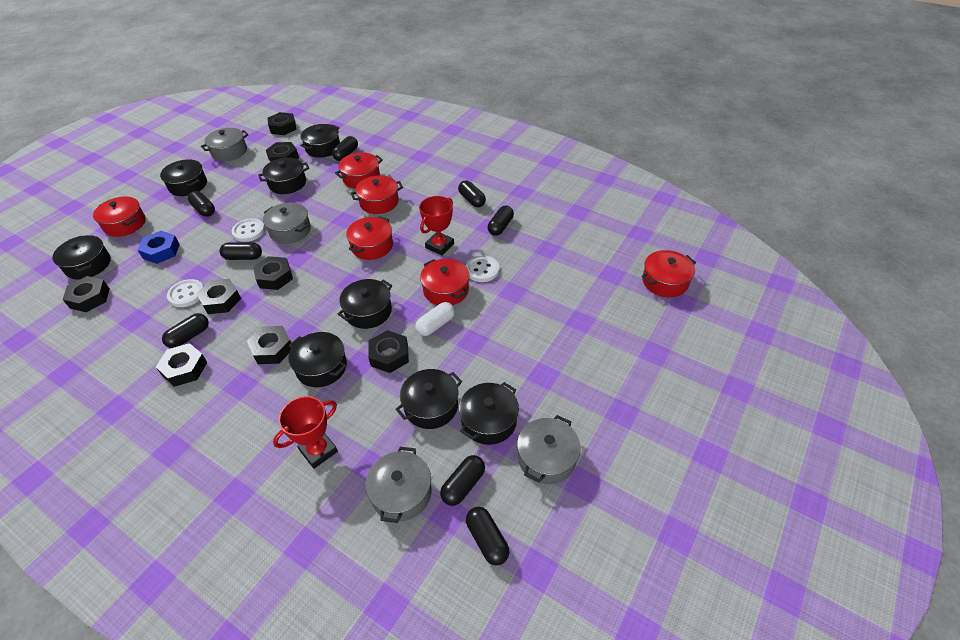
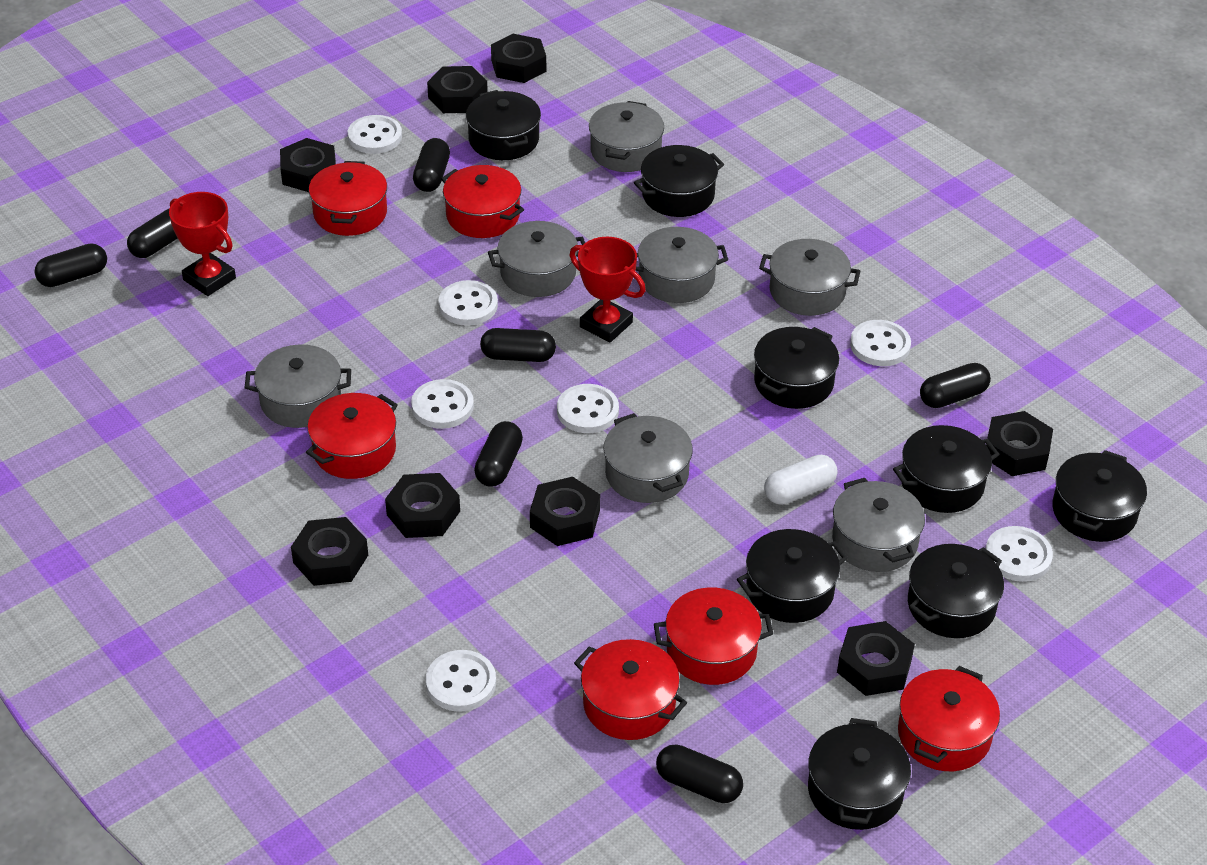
black capsule: [162,313,209,348] [188,191,215,217] [220,242,262,260] [332,136,358,161] [440,455,485,506] [458,180,486,207] [466,507,510,566] [488,205,514,236] = 8 -> [35,243,107,287] [127,208,178,258] [413,138,450,192] [474,421,523,487] [480,328,556,362] [656,744,743,803] [920,363,991,408] = 7
blue nut: [137,231,180,264] = 1 -> none = 0
grey pot: [201,128,249,161] [263,202,311,244] [365,447,432,523] [517,415,581,484] = 4 -> [245,344,351,428] [488,221,585,297] [589,101,664,172] [604,413,693,503] [635,227,728,303] [759,239,860,316] [832,478,925,572] = 7
white button: [167,279,203,307] [232,218,265,242] [466,255,499,282] = 3 -> [348,115,402,154] [411,379,474,429] [426,650,496,712] [438,280,498,326] [557,384,619,433] [850,320,911,366] [985,526,1053,582] = 7

